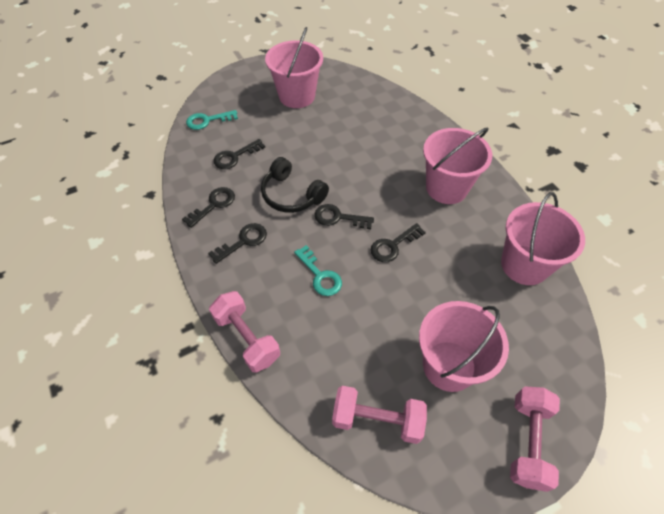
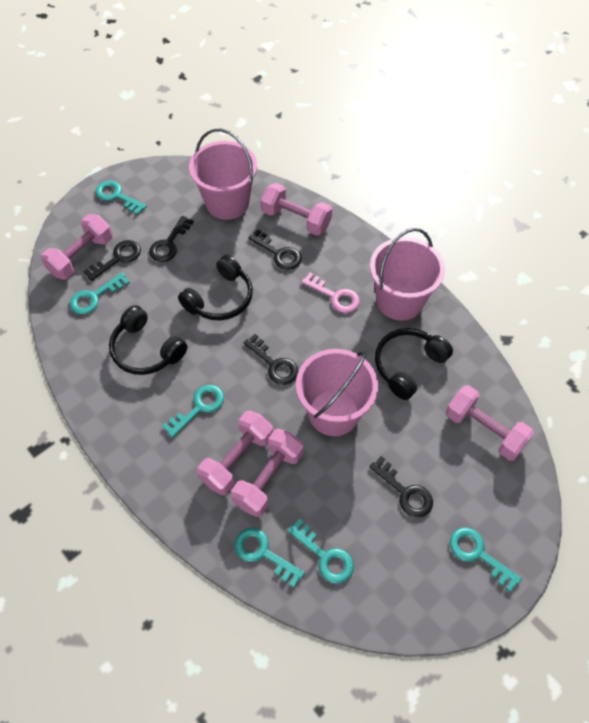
black headphones: [261,157,329,213] = 1 -> [109,305,187,375] [178,255,253,320] [375,328,453,400] = 3
pink bucket: [265,27,323,108] [419,301,509,392] [423,128,492,204] [501,192,585,285] = 4 -> [189,129,257,220] [296,349,378,436] [370,228,445,321] = 3
pink dumbbell: [209,291,280,373] [332,386,427,444] [510,386,560,492] = 3 -> [41,214,113,279] [197,411,273,495] [231,429,303,517] [260,183,332,236] [446,385,534,461] = 5
pink key: none = 0 -> [301,272,360,313] = 1
turquoise key: [186,110,238,130] [294,245,342,296] = 2 -> [70,273,130,314] [95,180,147,215] [162,384,224,438] [234,527,305,588] [287,518,354,584] [450,527,522,592] = 6

